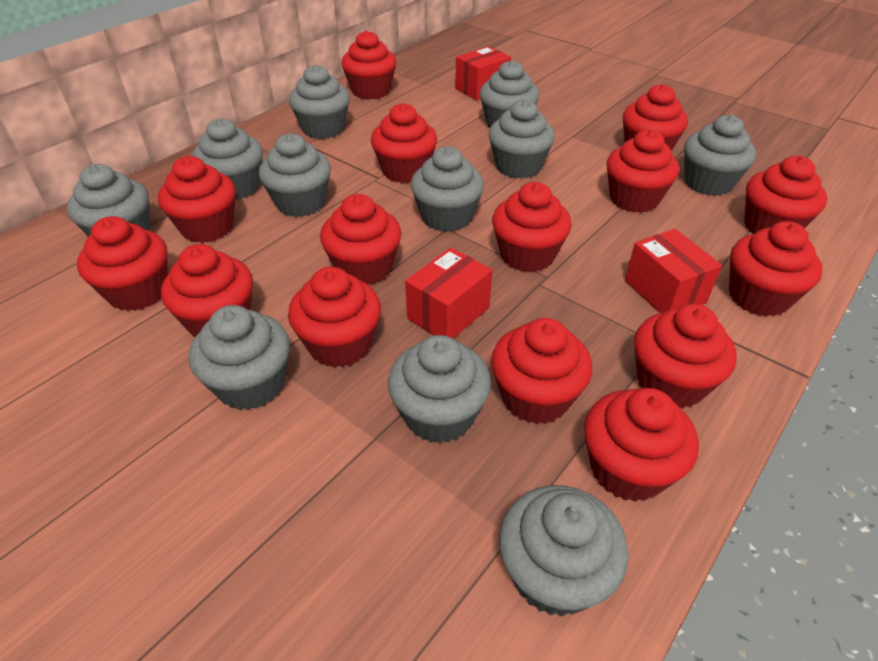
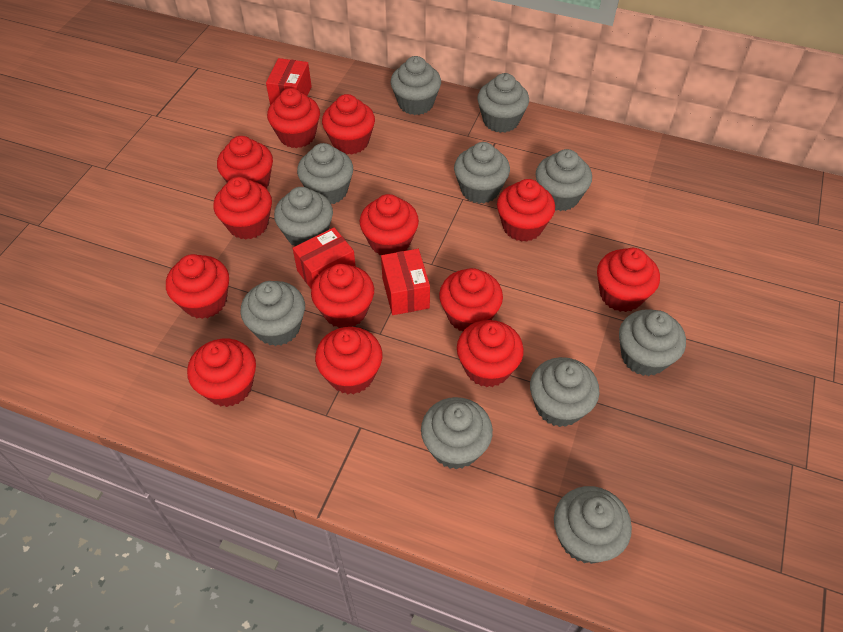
red cupcake: [77,216,168,311] [158,156,236,243] [161,244,253,337] [288,267,381,368] [320,194,401,285] [341,30,397,100] [371,103,437,183] [491,318,592,424] [492,182,572,272] [584,388,699,502] [607,129,679,213] [623,84,688,151] [634,304,737,409] [729,221,823,317] [744,156,827,234] = 15 -> [166,254,229,319] [187,339,256,407] [213,177,272,240] [217,136,273,189] [267,88,320,148] [311,264,374,328] [315,327,382,394] [322,94,375,155] [360,194,419,255] [439,268,503,331] [457,320,524,387] [497,179,555,242] [597,248,660,312] = 13

